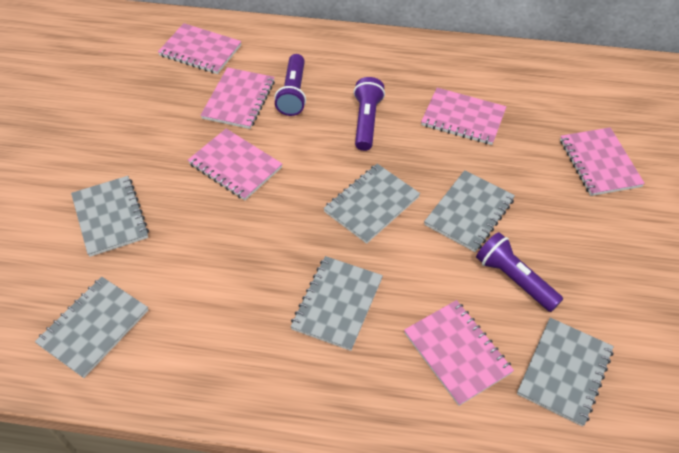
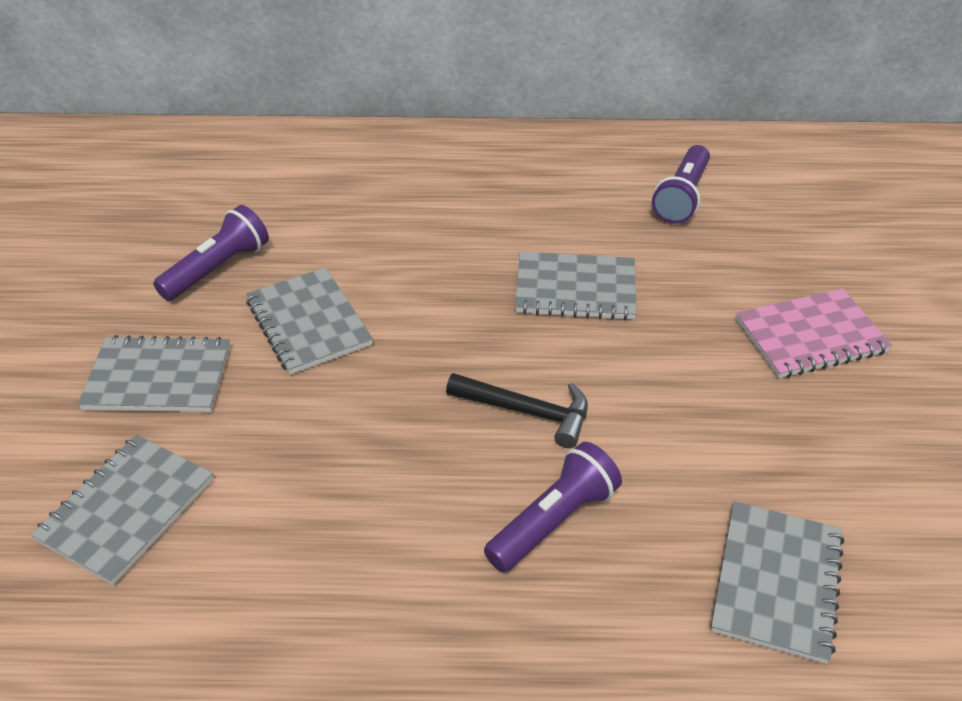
black hammer: none = 0 -> [446,373,588,448] = 1
grey notebook: [35,277,149,378] [71,176,149,257] [290,256,383,351] [323,164,420,244] [424,170,515,252] [517,318,614,426] = 6 -> [31,434,213,585] [78,335,230,412] [246,267,373,375] [515,252,637,320] [711,501,844,664] = 5
pink notebook: [158,23,242,74] [188,129,282,200] [201,67,275,129] [404,300,514,406] [421,88,507,145] [560,127,645,196] = 6 -> [736,288,892,378] = 1

